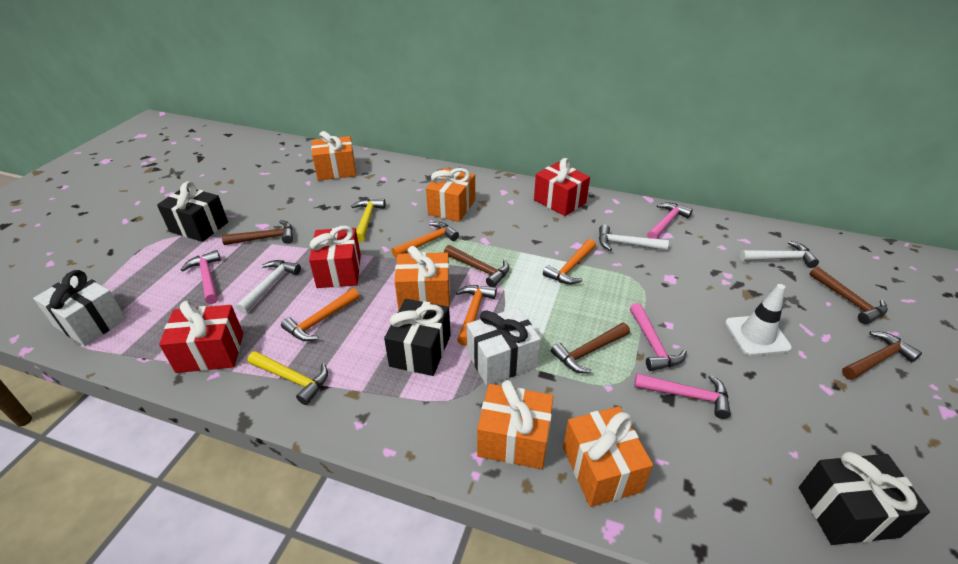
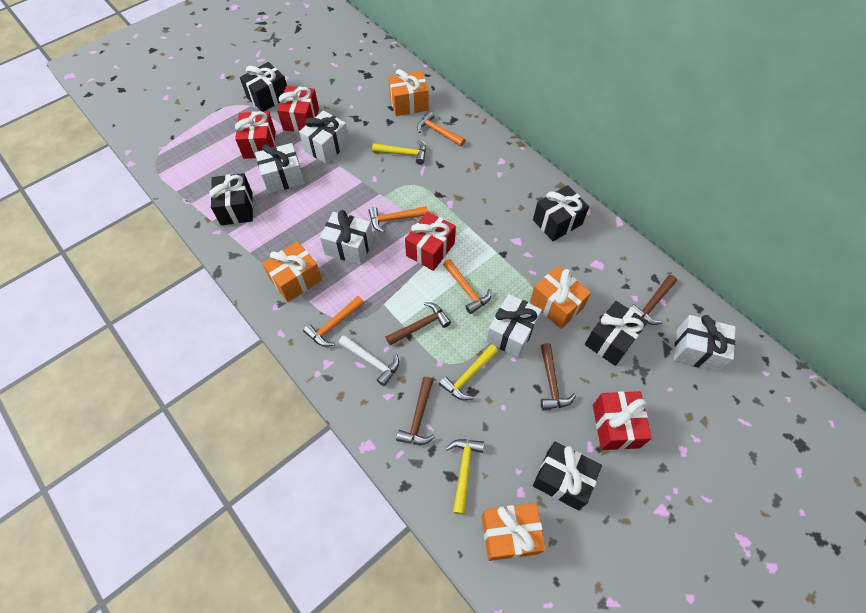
black gift: [157,181,228,242] [384,299,451,376] [799,452,930,545] = 3 -> [209,173,253,225] [240,62,287,112] [533,185,589,241] [533,441,602,510] [585,301,648,366] = 5
brown hammer: [222,220,293,245] [444,245,509,287] [551,323,630,373] [809,266,888,324] [842,331,922,380] = 5 -> [386,302,451,346] [396,377,435,445] [541,343,576,410] [630,275,677,325] = 4
orange gift: [311,131,356,181] [394,246,450,309] [426,168,475,222] [477,380,554,469] [563,406,653,507] = 5 -> [262,241,322,302] [388,69,429,116] [482,503,546,561] [530,266,591,329] = 4
pink hammer: [181,250,221,304] [630,303,687,371] [634,373,731,419] [647,203,693,239] = 4 -> none = 0
red gift: [159,301,243,373] [309,226,361,288] [534,158,590,216] = 3 -> [235,111,276,159] [277,86,319,132] [405,211,456,271] [593,391,652,450] = 4
white gift: [33,270,126,346] [467,307,541,386] = 2 -> [255,143,305,193] [299,110,349,164] [320,210,373,265] [486,294,542,358] [674,315,735,372] = 5
white hammer: [236,260,301,314] [599,224,669,251] [740,241,819,268] = 3 -> [339,335,399,386] = 1
white traffic cone: [725,284,792,356] = 1 -> none = 0
yellow hammer: [247,351,328,405] [351,199,386,242] = 2 -> [372,140,426,165] [439,344,498,400] [446,439,484,515] = 3

